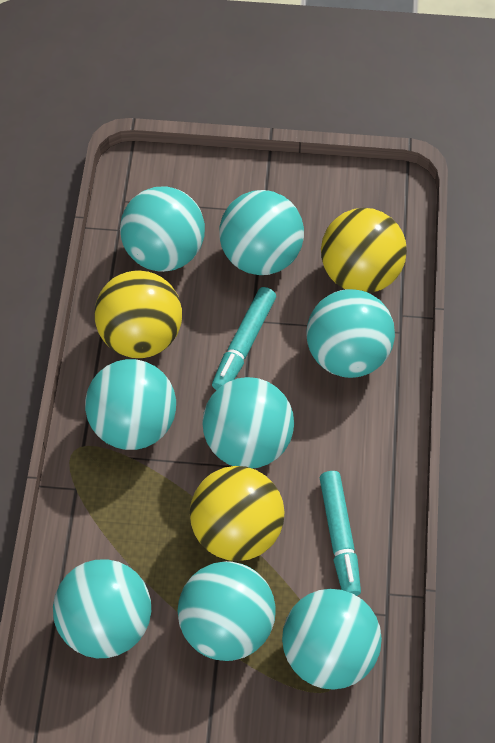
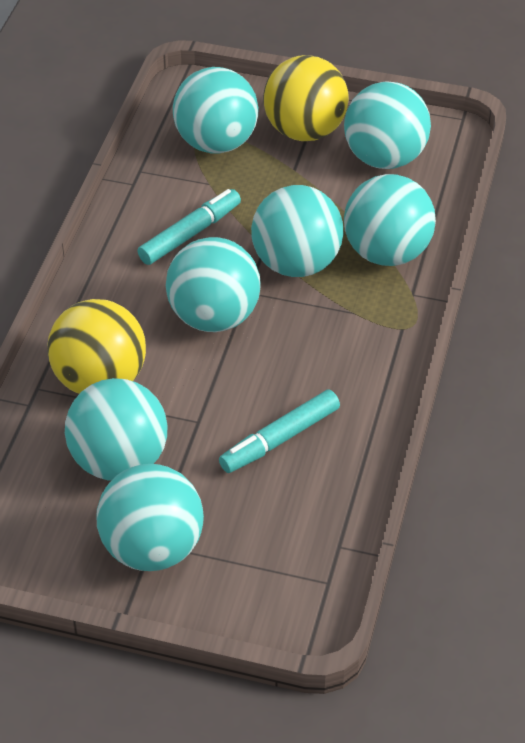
turquoise ball: [53,559,151,658] [85,359,176,450] [120,187,205,272] [177,561,276,661] [202,377,294,469] [219,190,304,275] [282,589,382,690] [306,289,395,378] = 8 -> [65,378,167,481] [97,464,204,571] [166,237,261,332] [173,67,258,154] [251,185,343,277] [344,81,431,169] [344,174,436,266] = 7
yellow ball: [95,270,182,358] [190,466,285,561] [321,208,407,293] = 3 -> [47,299,146,394] [263,55,349,141] = 2

